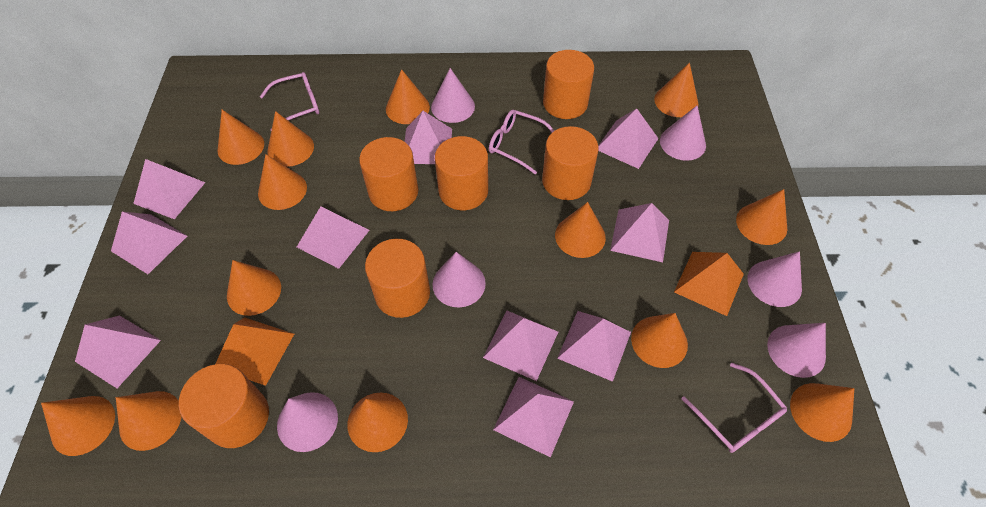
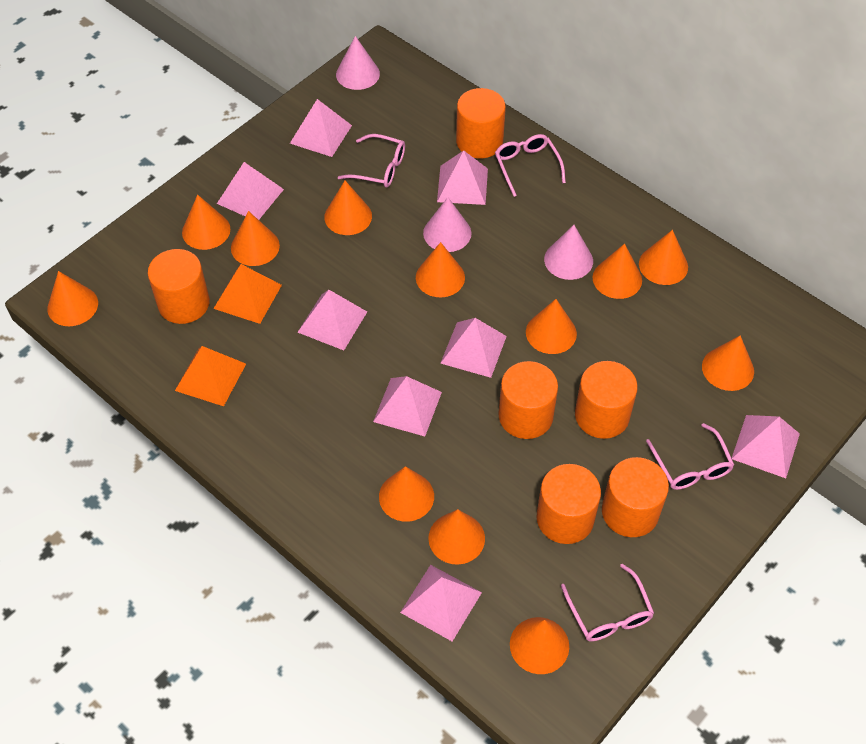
orange cone: [41,396,115,456] [116,391,182,451] [217,110,264,165] [227,260,281,316] [258,154,307,210] [267,111,314,167] [347,393,408,452] [386,69,430,124] [555,202,606,258] [631,313,688,368] [654,63,698,117] [736,189,787,245] [790,383,854,442] = 13 -> [47,271,98,326] [182,195,230,250] [231,211,280,266] [324,181,372,235] [379,466,434,522] [416,242,465,297] [428,509,485,565] [510,617,569,674] [526,299,577,354] [593,244,642,299] [639,230,688,285] [702,335,754,391] = 12
pink cone: [277,392,338,452] [431,68,475,123] [432,252,486,307] [660,105,706,161] [748,251,802,307] [767,323,826,378] = 6 -> [336,36,380,90] [423,197,471,252] [544,225,593,280] = 3
pink glasses: [260,72,320,131] [489,110,554,175] [682,363,787,453] = 3 -> [338,134,405,188] [495,134,566,197] [561,564,654,641] [646,423,734,490] = 4
pink pyramid: [75,315,161,388] [111,212,187,274] [133,159,206,219] [297,206,370,269] [405,111,452,164] [483,311,558,381] [493,377,574,458] [557,311,631,382] [598,108,659,169] [610,203,669,262] = 10 -> [217,162,284,220] [290,99,352,157] [298,290,367,350] [373,376,442,436] [400,565,482,641] [437,151,488,205] [440,318,507,378] [732,415,800,478] = 8

